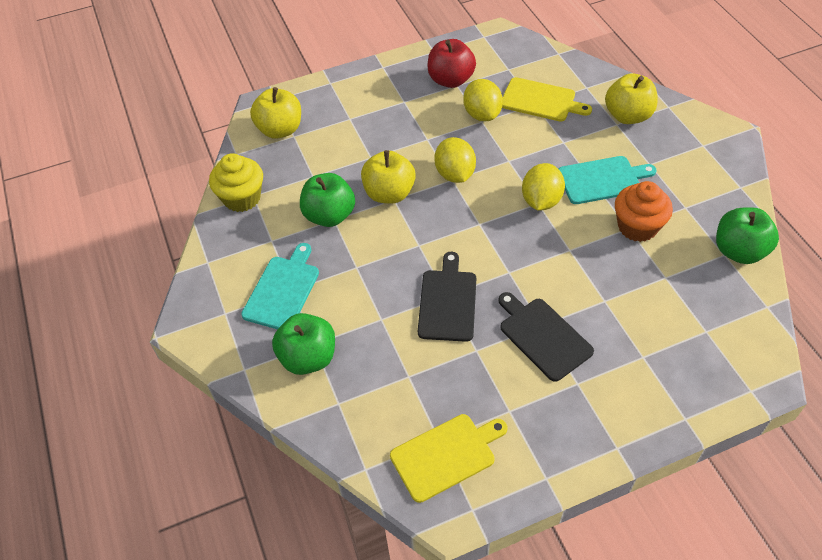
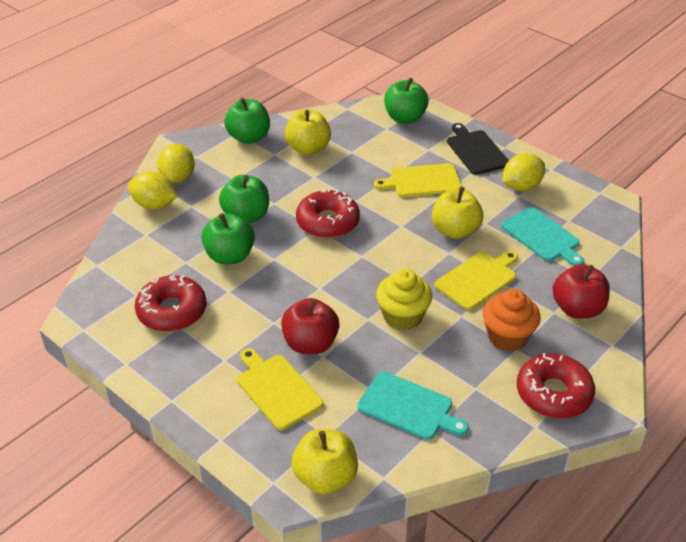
black cutting board: [418,252,476,342] [498,292,594,382] = 2 -> [447,123,509,175] = 1
green apple: [272,313,335,375] [300,173,355,227] [716,207,779,264] = 3 -> [201,213,255,264] [219,175,269,223] [224,98,270,144] [384,78,429,124] = 4
red apple: [427,39,476,88] = 1 -> [281,298,340,354] [553,264,610,319] = 2
red donut: none = 0 -> [135,275,207,332] [296,189,360,238] [517,353,595,419] = 3
yellow cutting board: [390,414,508,503] [502,77,592,121] = 2 -> [237,348,323,430] [374,163,462,197] [435,251,518,310] = 3

